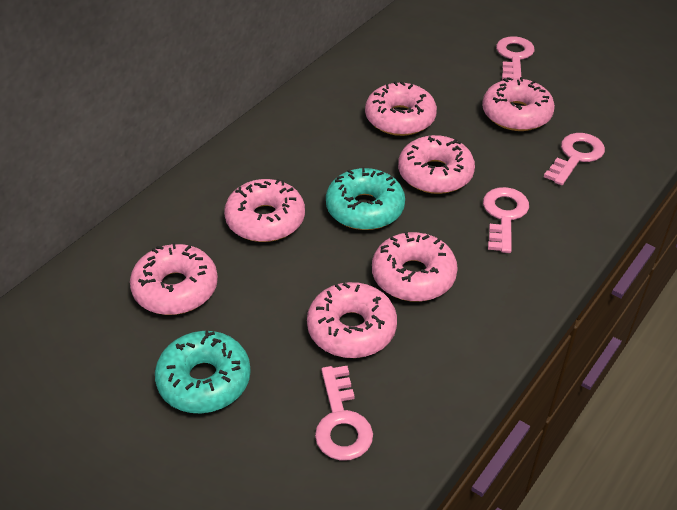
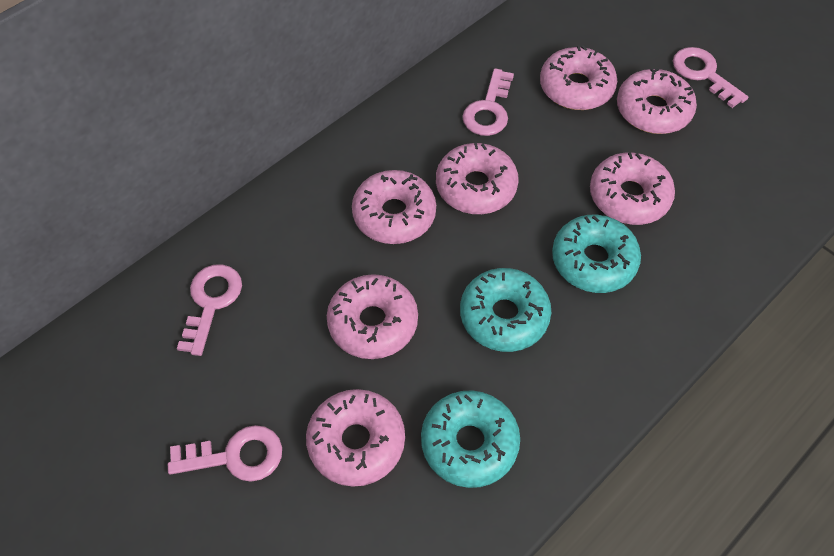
turquoise donut: [155,331,251,413] [326,167,405,230] = 2 -> [421,390,520,488] [460,268,551,352] [552,215,641,293] = 3

